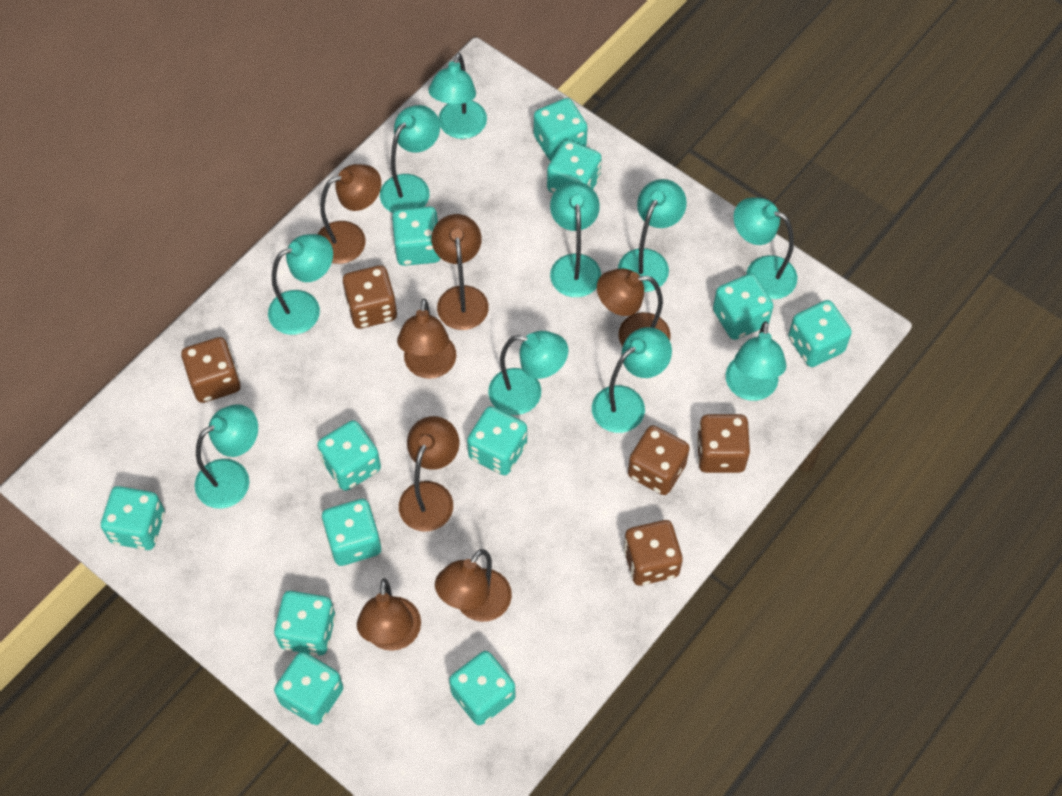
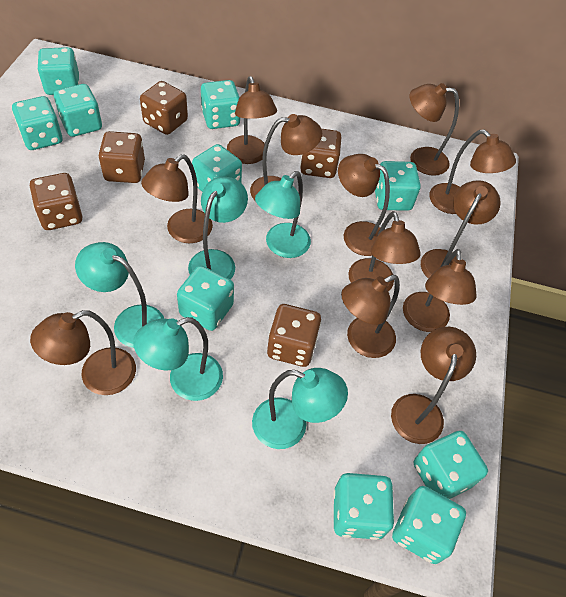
brown lamp: [318,164,381,264] [357,578,421,651] [397,298,456,379] [399,416,459,531] [432,214,489,330] [435,549,512,622] [597,268,671,347] = 7 -> [30,310,136,395] [141,154,213,243] [227,76,277,164] [250,114,322,200] [338,154,390,256] [341,275,400,358] [348,211,421,291] [391,327,476,444] [403,249,477,332] [410,83,459,176] [421,180,501,279] [429,130,516,214] = 12
turquoise dice: [101,486,165,550] [274,591,335,655] [274,652,343,725] [317,420,381,491] [322,499,381,566] [392,206,440,266] [449,651,515,725] [467,406,527,475] [534,98,588,161] [547,140,602,193] [713,273,773,340] [788,300,852,367] = 12 -> [12,96,63,150] [37,47,79,95] [54,84,102,137] [177,265,234,331] [192,144,242,192] [201,80,240,129] [333,473,394,540] [375,161,421,211] [392,486,466,564] [414,431,488,499] = 10
turquoise lamp: [195,404,258,509] [268,234,333,335] [380,105,440,213] [428,53,487,139] [488,331,568,415] [550,181,601,297] [592,327,672,433] [618,179,687,292] [726,321,787,401] [734,197,797,299] = 10 -> [75,242,164,348] [133,317,223,401] [188,177,248,279] [252,368,348,449] [255,171,311,258] = 5

